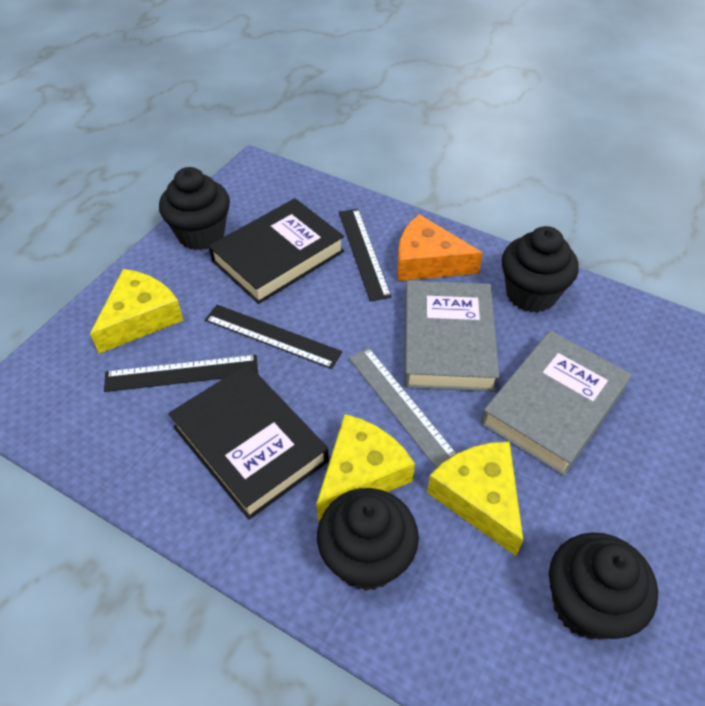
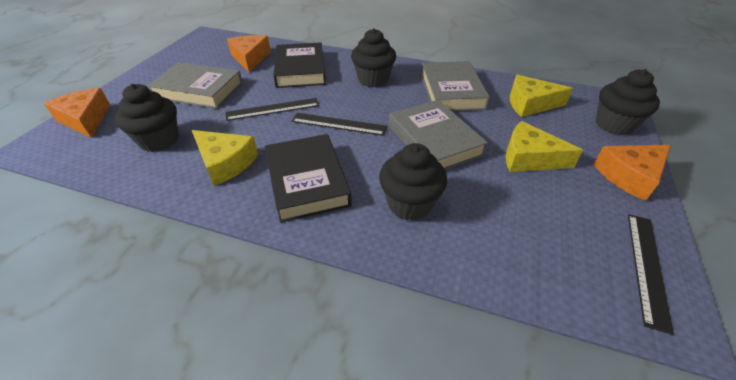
grey book: [404,281,499,392] [481,330,632,476] = 2 -> [147,62,243,109] [389,100,488,170] [421,61,490,111] = 3
grey ruler: [349,348,457,469] = 1 -> none = 0
orange cheese: [397,214,483,281] = 1 -> [44,88,110,138] [227,35,271,72] [593,145,671,201] = 3

